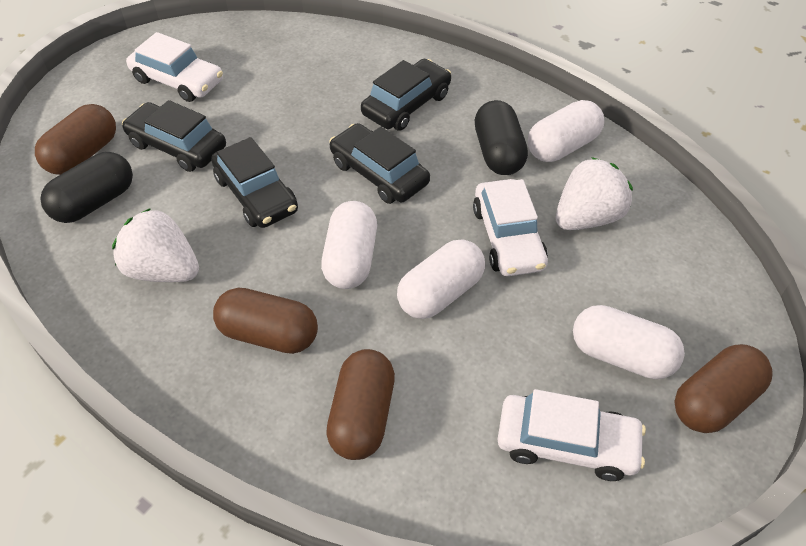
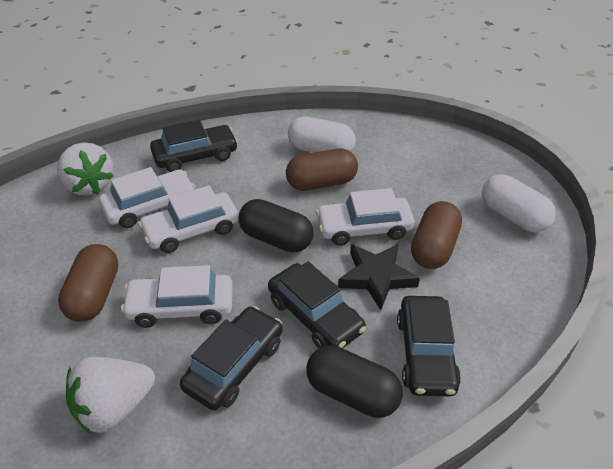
black star: none = 0 -> [338,244,420,310] = 1
brown capsule: [35,104,116,175] [213,288,318,354] [326,349,395,460] [674,344,773,433] = 4 -> [58,244,118,322] [286,149,358,191] [411,201,462,269] = 3
white capsule: [321,201,377,289] [397,239,485,319] [528,100,604,162] [573,305,685,379] = 4 -> [288,117,356,153] [482,174,556,232] = 2
white car: [126,32,223,102] [473,179,548,276] [498,389,646,481] = 3 -> [99,167,196,228] [121,265,232,328] [138,185,239,253] [316,188,415,246] = 4

